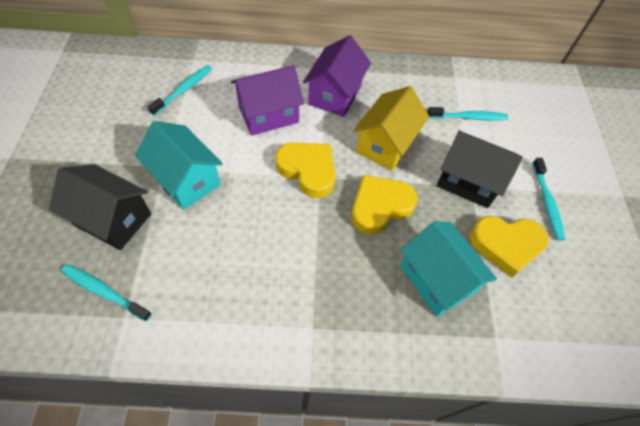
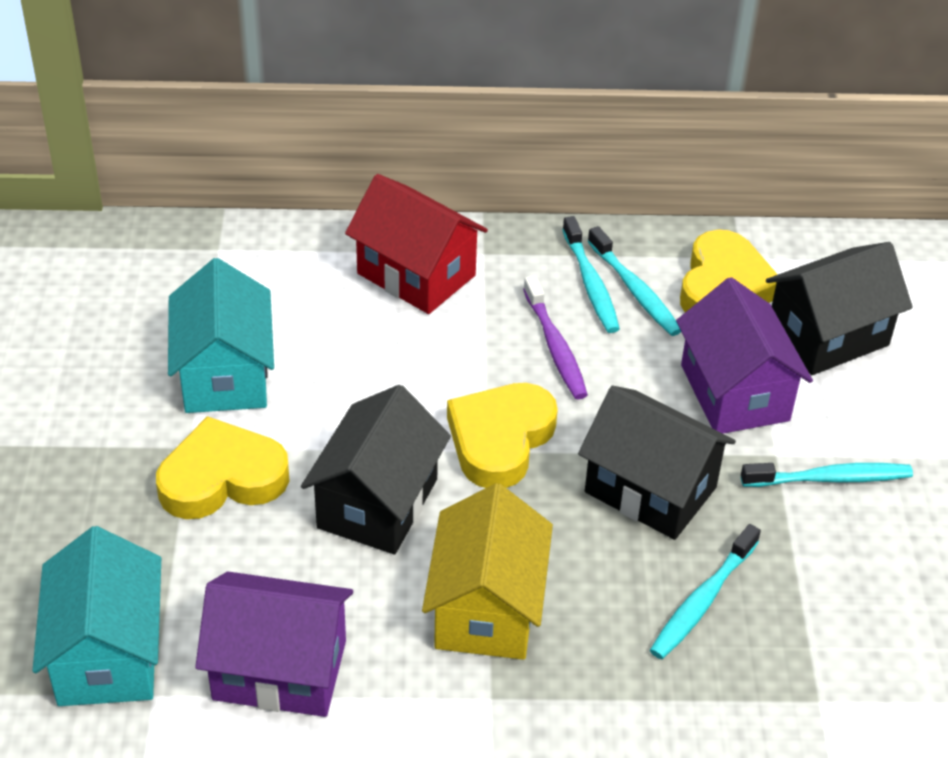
black house: [49,164,151,250] [436,131,523,208] = 2 -> [301,385,451,554] [578,386,736,540] [766,242,913,375] = 3
purple toothbrush: none = 0 -> [523,275,588,399] = 1
red house: none = 0 -> [345,174,488,314] = 1

